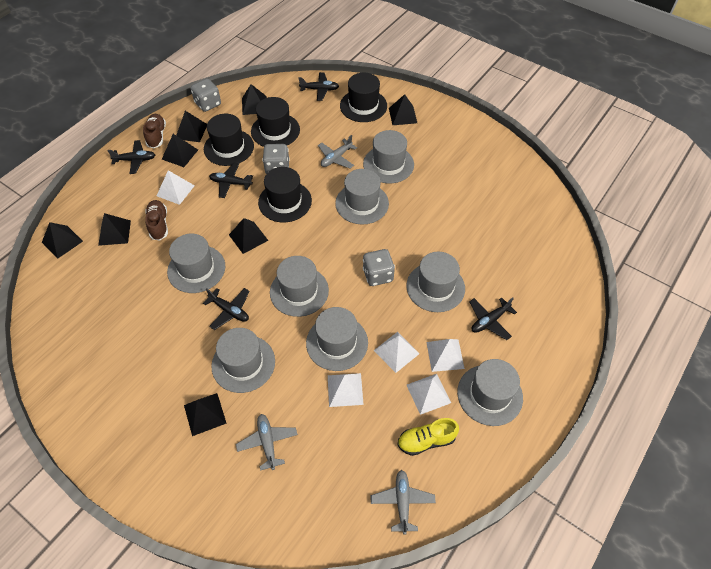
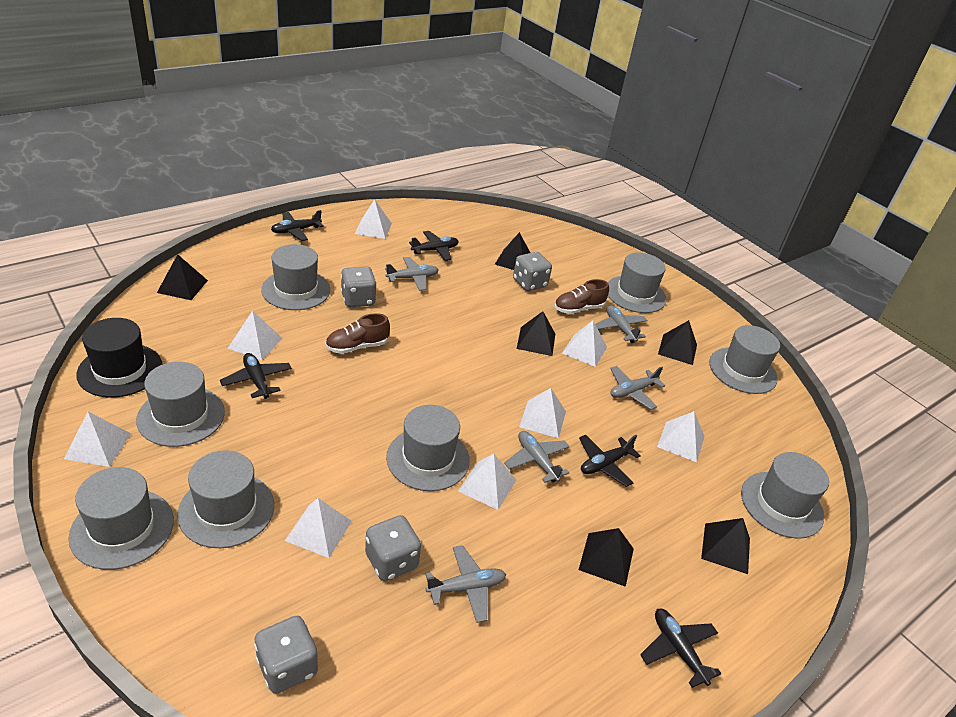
black hat: [204,114,254,166] [251,97,300,147] [258,167,312,222] [340,73,387,122] = 4 -> [76,318,162,398] = 1
black pyramid: [42,222,83,259] [98,213,131,246] [162,134,198,167] [176,111,207,142] [184,393,227,436] [229,218,269,254] [242,84,267,115] [389,94,417,125] = 8 -> [157,254,208,300] [495,232,530,270] [517,311,555,356] [579,528,634,587] [658,320,697,365] [701,518,750,574] = 6
grey dice: [191,79,221,112] [263,144,290,174] [363,249,395,286] = 3 -> [254,616,318,694] [341,266,376,307] [365,515,421,581] [513,252,552,291] = 4
grey plane: [236,414,298,471] [318,135,357,168] [371,470,436,535] = 3 -> [385,257,439,291] [426,545,506,623] [504,431,570,483] [595,305,648,343] [610,366,665,410] = 5
white pyramid: [157,170,195,205] [328,373,364,407] [374,332,420,373] [407,374,451,415] [427,339,465,372] = 5 -> [64,412,131,467] [228,311,282,360] [285,498,352,558] [355,199,392,239] [458,454,516,510] [519,388,566,438] [562,321,607,367] [657,411,705,462] = 8
yellow shoe: [398,418,459,456] = 1 -> none = 0

